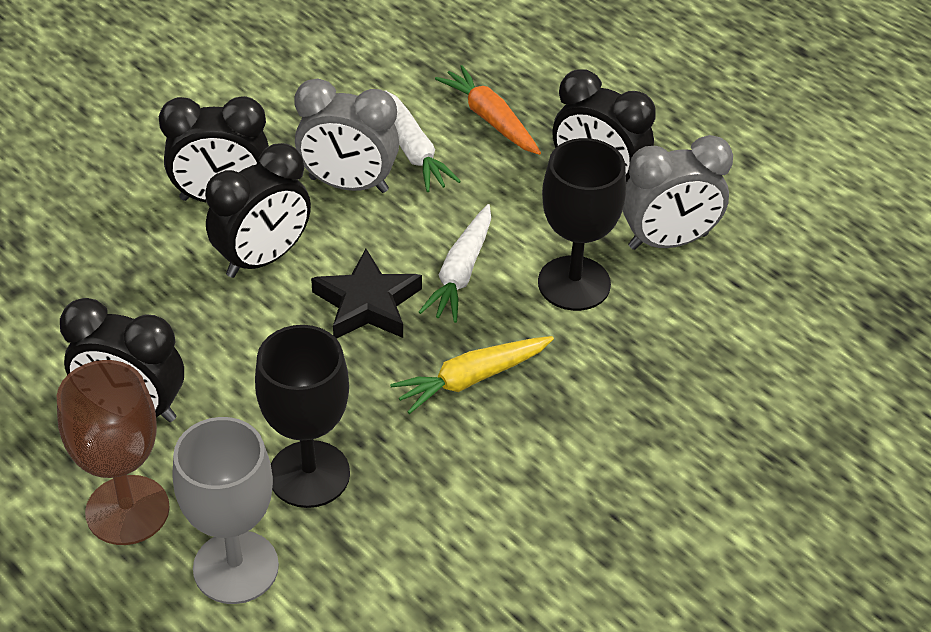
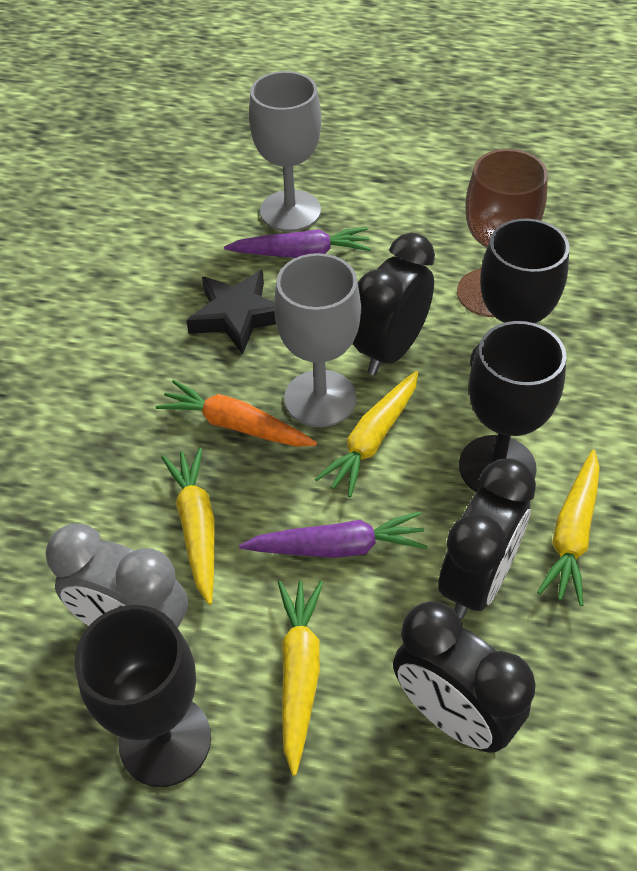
black clock: [60,298,184,422] [159,96,269,203] [205,143,311,278] [552,69,656,183] = 4 -> [353,233,435,375] [393,601,536,752] [438,458,536,619] = 3
black goblet: [255,325,350,508] [538,138,626,311] = 2 -> [75,605,211,787] [459,321,567,492] [470,219,570,367] = 3
grey clock: [294,78,399,193] [623,135,733,250] = 2 -> [46,523,188,628] = 1
grey goblet: [173,417,279,604] = 1 -> [249,71,322,232] [274,253,361,427] = 2
purple carrot: none = 0 -> [224,227,371,258] [239,512,428,558] = 2
white carrot: [385,90,461,192] [419,204,491,323] = 2 -> none = 0
yellow carrot: [390,336,554,414] = 1 -> [161,448,214,605] [278,581,323,776] [315,371,418,497] [537,450,600,606] = 4

